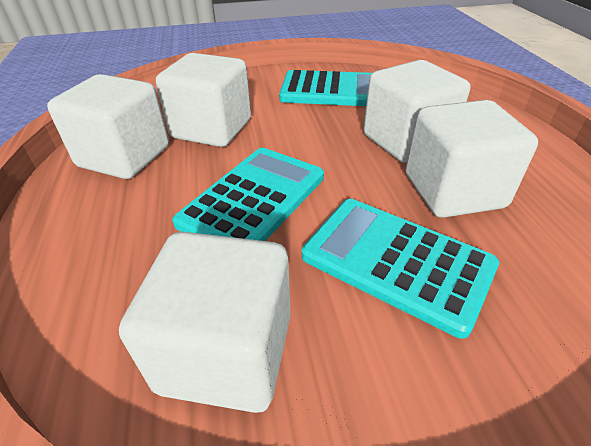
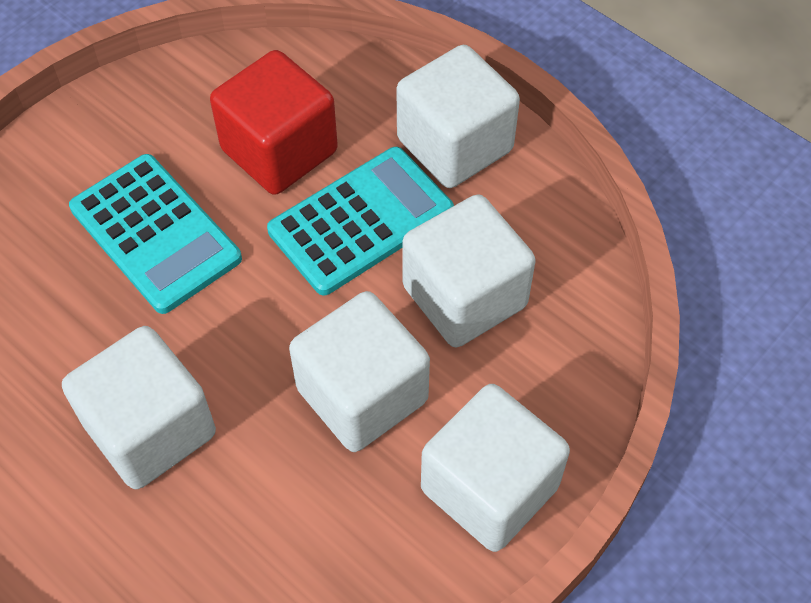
red cube: none = 0 -> [210,50,338,195] = 1
turquoise calculator: [172,148,324,241] [279,70,372,106] [302,199,499,339] = 3 -> [69,154,242,314] [267,147,454,295] = 2

